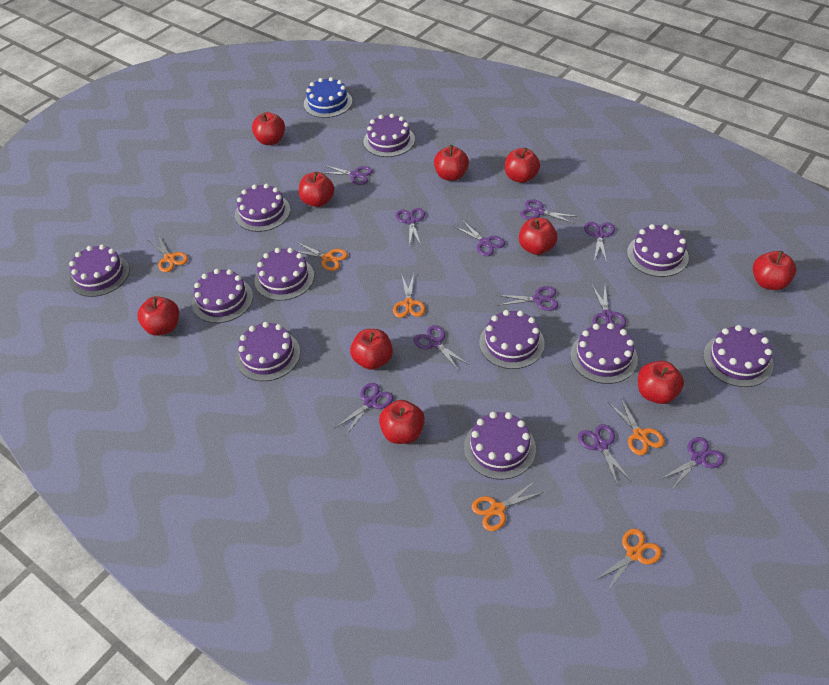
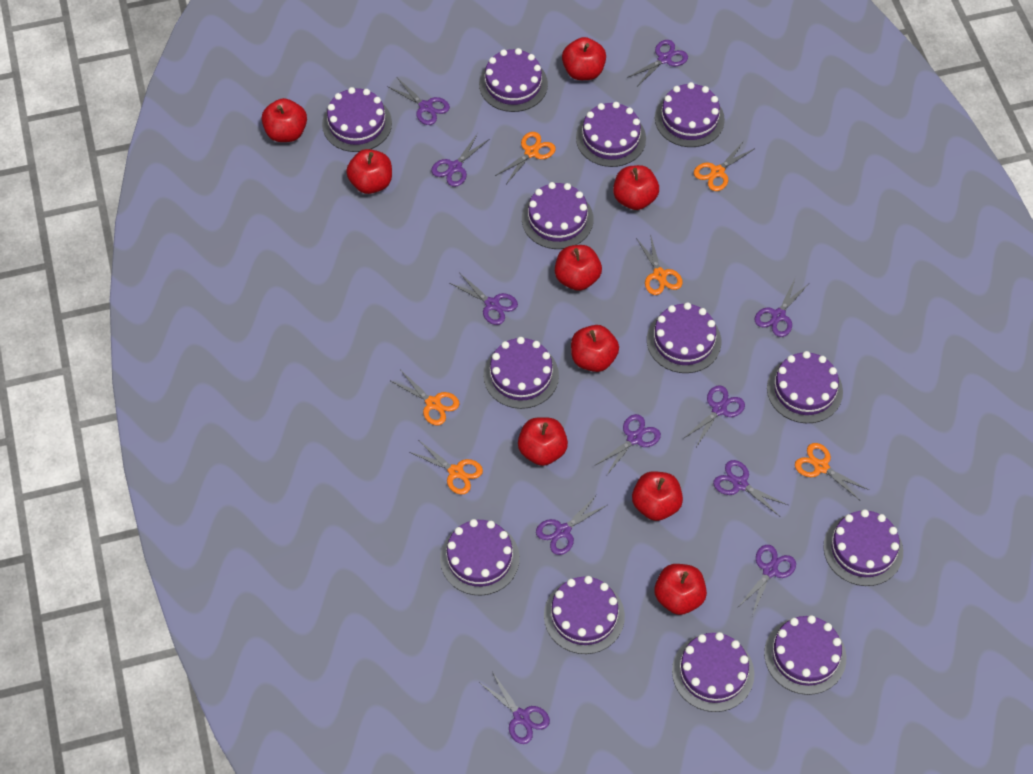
blue cake: [304,77,352,118] = 1 -> none = 0
purple cake: [69,244,129,297] [192,269,253,323] [235,184,290,232] [236,322,300,381] [254,248,314,301] [364,113,415,157] [464,412,536,480] [479,310,545,369] [570,323,638,384] [627,224,689,277] [703,325,773,387] = 11 -> [322,87,392,152] [440,519,520,595] [479,48,548,112] [483,337,559,409] [522,182,593,249] [544,576,625,654] [576,102,646,167] [647,302,721,373] [655,82,725,147] [672,632,754,712] [764,615,846,695] [767,351,843,423] [823,509,903,586] = 13
red apple: [137,296,179,336] [252,112,285,145] [299,172,334,207] [350,329,393,370] [379,400,425,444] [434,145,469,181] [505,148,540,183] [519,218,557,255] [638,361,684,404] [753,251,796,290] = 10 -> [262,98,307,142] [346,149,392,194] [518,417,568,466] [555,245,602,291] [562,37,606,80] [571,325,619,372] [613,165,659,210] [632,471,683,521] [654,564,707,615] = 9

